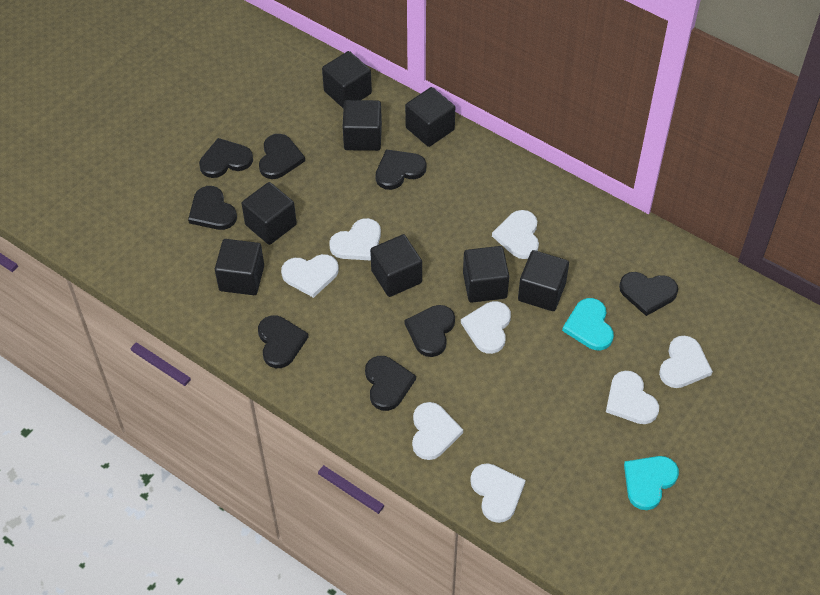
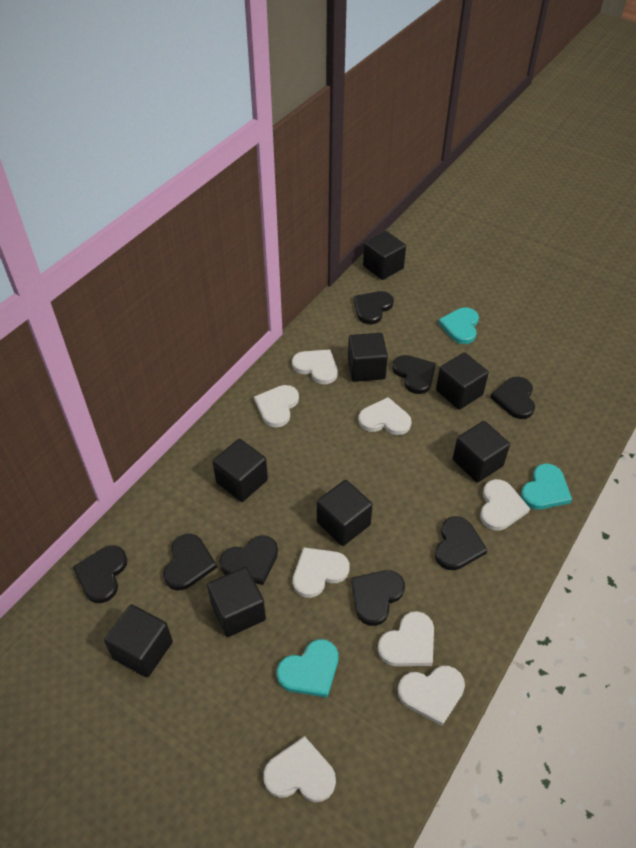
turquoise heart: [562,298,614,350] [624,456,679,510] = 2 -> [277,639,338,698] [438,307,479,344] [520,464,572,510] = 3

